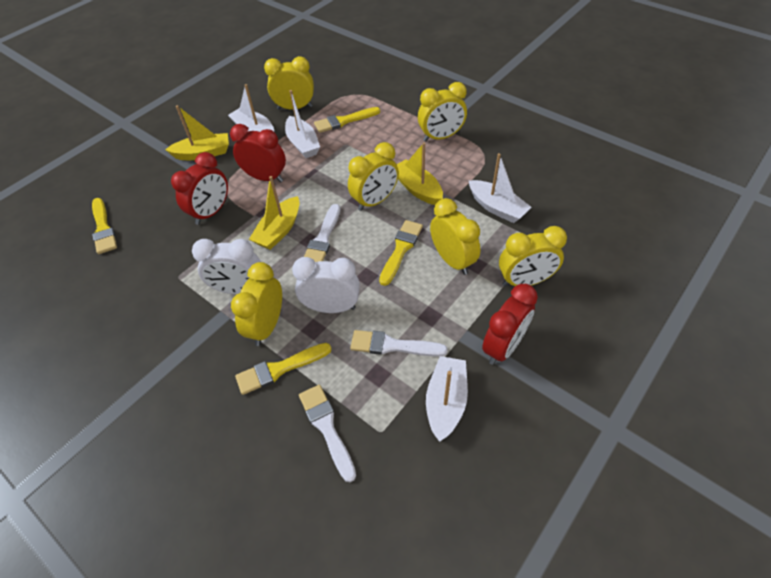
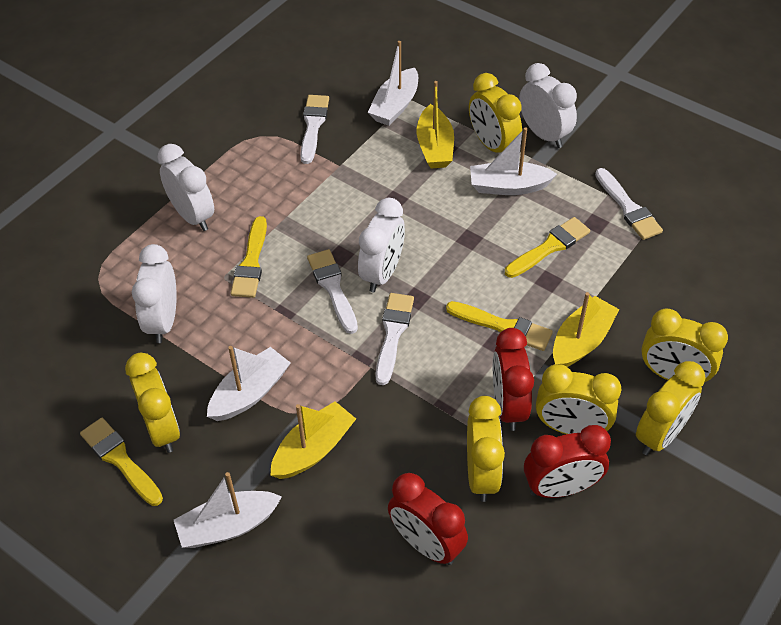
white brush: [299,385,356,482] [304,204,340,262] [350,330,448,357] = 3 -> [300,95,329,164] [307,249,358,334] [375,293,414,385] [595,168,663,240] = 4
white clock: [192,239,261,294] [292,257,360,313] = 2 -> [132,244,177,343] [157,144,214,231] [358,198,405,292] [519,63,577,148] = 4

